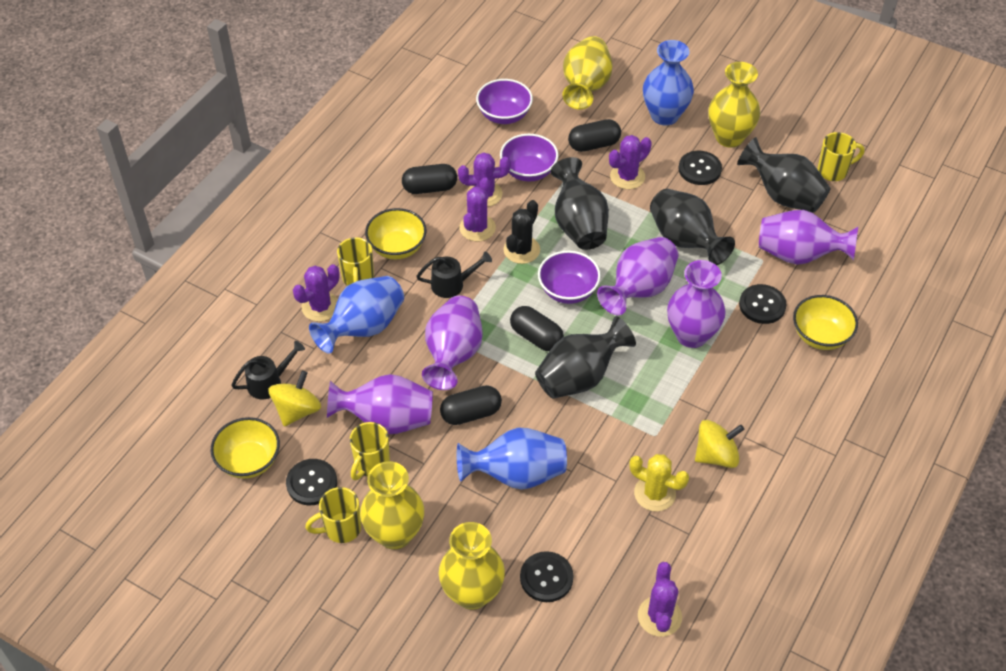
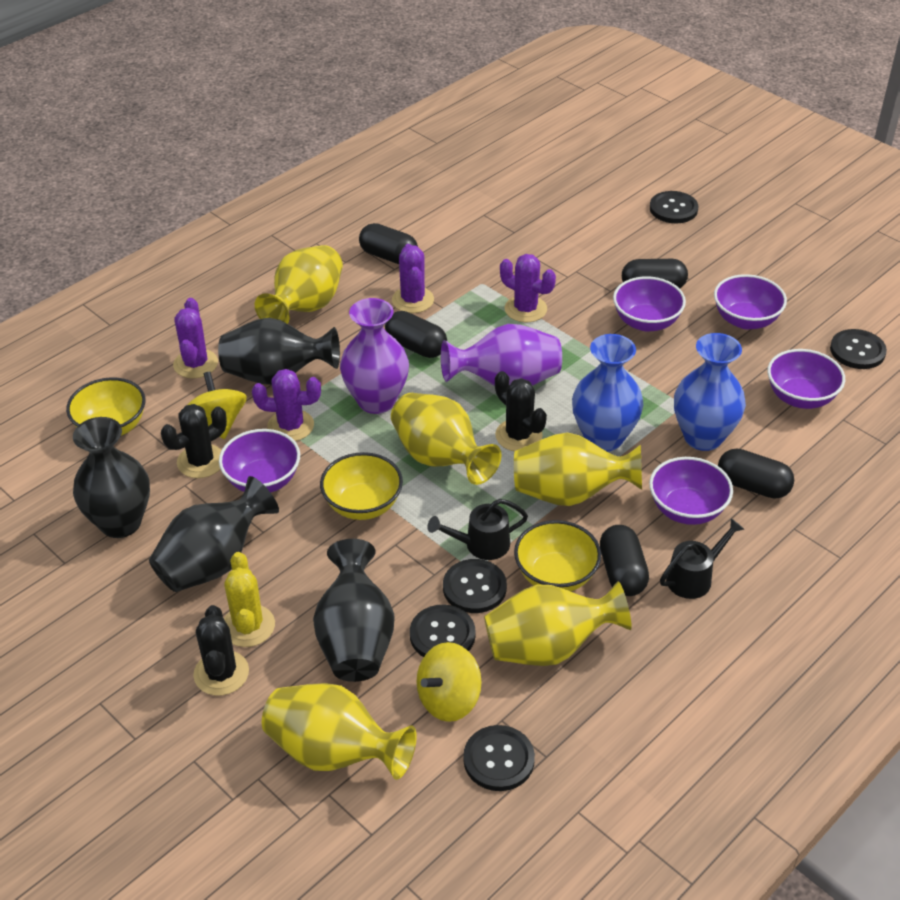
black button: [286,459,337,505] [520,551,573,602] [678,151,722,185] [739,284,787,324] = 4 -> [410,605,476,657] [443,559,507,613] [463,725,535,791] [650,191,698,223] [830,329,887,369] = 5
black cactus: [503,200,540,264] = 1 -> [161,404,227,478] [193,605,249,696] [495,371,547,451] = 3
black capsule: [402,164,457,194] [440,385,502,425] [510,306,564,351] [568,119,621,152] = 4 -> [359,223,418,264] [385,311,447,358] [600,525,649,596] [622,259,688,288] [718,448,794,499] = 5
blue vase: [309,276,404,354] [457,428,567,490] [643,40,694,126] = 3 -> [572,334,643,452] [674,333,746,451] = 2
purple bowl: [476,79,533,124] [500,134,559,182] [538,251,601,304] = 3 -> [219,429,300,493] [613,276,686,332] [649,457,733,525] [714,274,787,329] [767,349,845,409] = 5
purple cactus: [293,264,339,322] [458,152,511,207] [460,177,496,241] [609,135,652,189] [638,562,682,637] = 5 -> [173,298,218,378] [252,369,321,441] [392,244,434,313] [500,254,556,322] = 4
purple vase: [327,374,433,434] [422,296,483,390] [597,237,678,315] [667,260,726,348] [759,210,858,265] = 5 -> [340,298,409,414] [441,324,562,386] = 2
yellow mug: [305,487,361,543] [337,237,374,286] [350,422,390,480] [817,132,865,181] = 4 -> none = 0
yellow vase: [360,461,424,550] [439,522,505,610] [562,36,612,110] [708,62,760,148] = 4 -> [255,245,343,324] [262,683,417,780] [391,393,502,485] [484,581,632,666] [514,433,642,506] = 5

